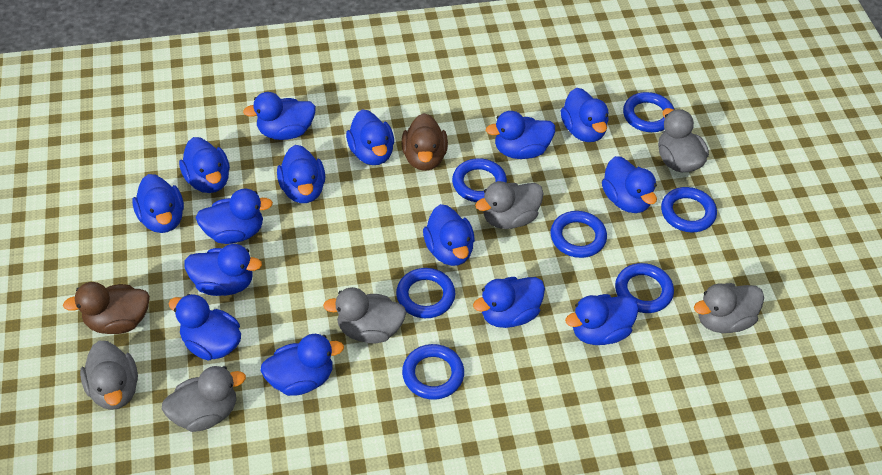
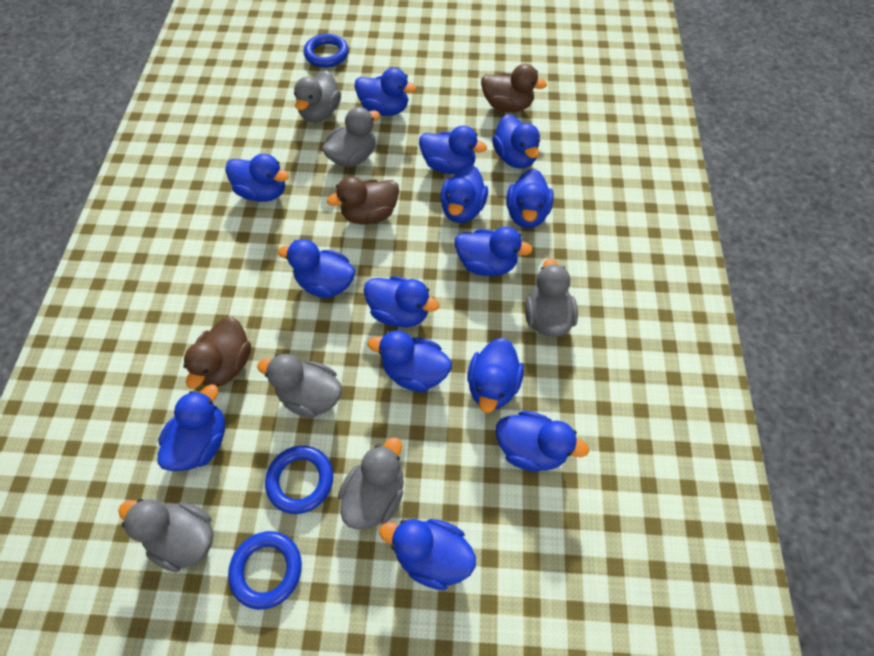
blue duck: [132,174,184,233] [168,294,241,361] [179,137,230,193] [184,244,262,296] [195,189,273,244] [243,92,316,140] [260,334,344,396] [277,145,326,203] [346,109,394,165] [423,204,475,266] [473,277,545,328] [486,111,555,159] [561,88,609,142] [565,294,639,345] [602,156,657,213] = 15 -> [158,384,225,471] [225,154,289,202] [278,239,355,298] [354,68,417,116] [364,276,439,328] [368,330,452,392] [379,519,476,590] [419,126,487,174] [440,165,488,223] [455,227,533,276] [467,338,524,413] [492,114,540,169] [496,411,589,471] [506,169,554,228] = 14
blue ring: [396,268,455,318] [402,344,464,400] [452,158,507,202] [550,211,607,258] [615,263,674,313] [623,92,674,132] [661,187,717,232] = 7 -> [228,531,302,610] [265,446,333,514] [304,34,349,68] = 3
brown duck: [63,282,150,334] [401,113,448,171] = 2 -> [183,317,251,389] [327,177,399,225] [481,64,547,112] = 3

